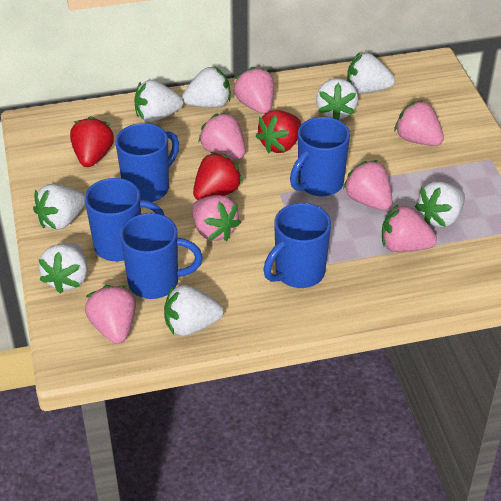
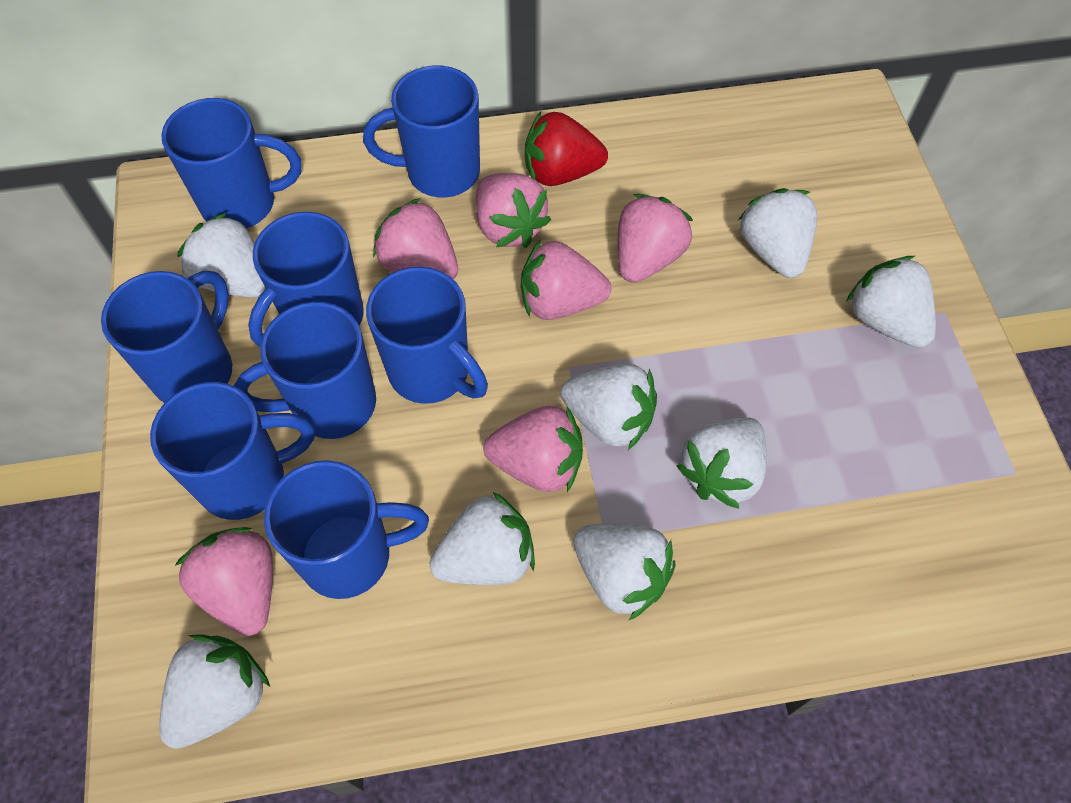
blue mug: [85,178,165,261] [115,123,179,202] [120,213,203,299] [263,203,331,288] [290,117,350,196] = 5 -> [101,270,232,403] [150,382,314,520] [161,98,301,229] [234,302,376,439] [248,212,364,347] [264,460,429,599] [363,65,480,198] [366,267,488,404] = 8
pink strawberry: [85,285,136,344] [192,195,241,241] [198,112,245,159] [233,67,274,114] [343,160,392,210] [382,204,437,252] [394,100,444,146] = 7 -> [175,527,273,636] [373,198,458,279] [476,173,551,248] [483,405,583,492] [521,239,611,320] [617,194,693,283] = 6
red strawberry: [70,116,114,167] [193,152,243,200] [256,110,301,153] = 3 -> [525,111,608,186] = 1

